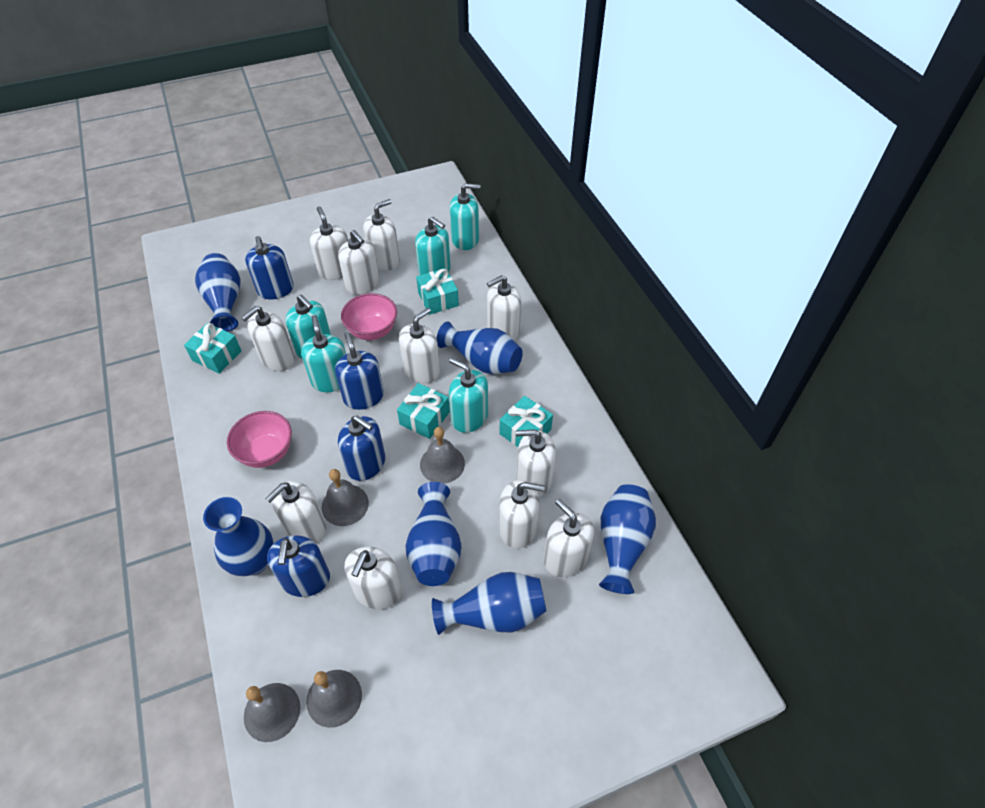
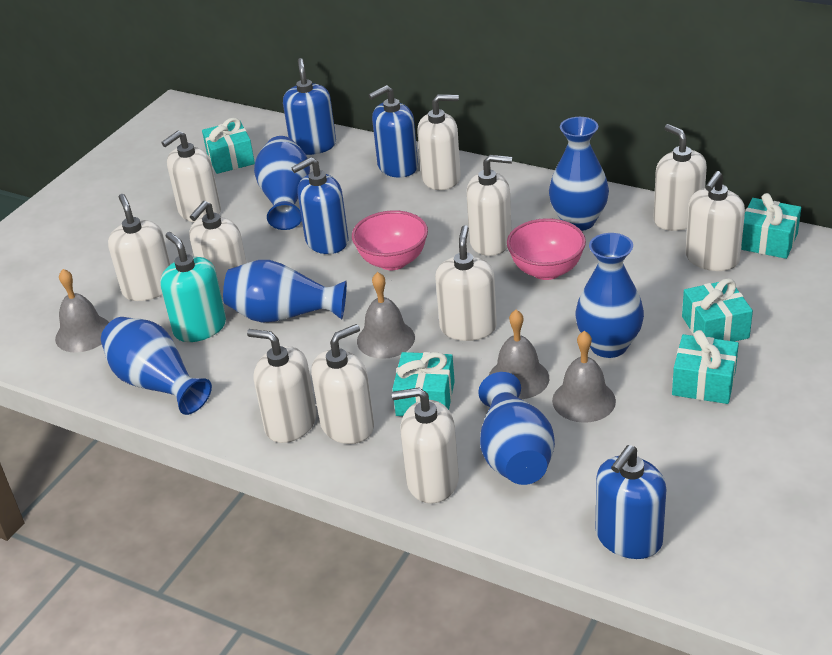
turquoise gift: [184,323,241,374] [397,383,450,439] [416,268,459,315] [500,396,553,447] = 4 -> [202,118,255,174] [392,352,455,416] [672,330,739,404] [682,278,753,342] [741,193,801,259] = 5
turquoise soap dispenser: [285,295,331,359] [301,315,346,392] [415,217,451,276] [449,358,488,433] [450,183,480,250] = 5 -> [160,232,226,342] = 1

